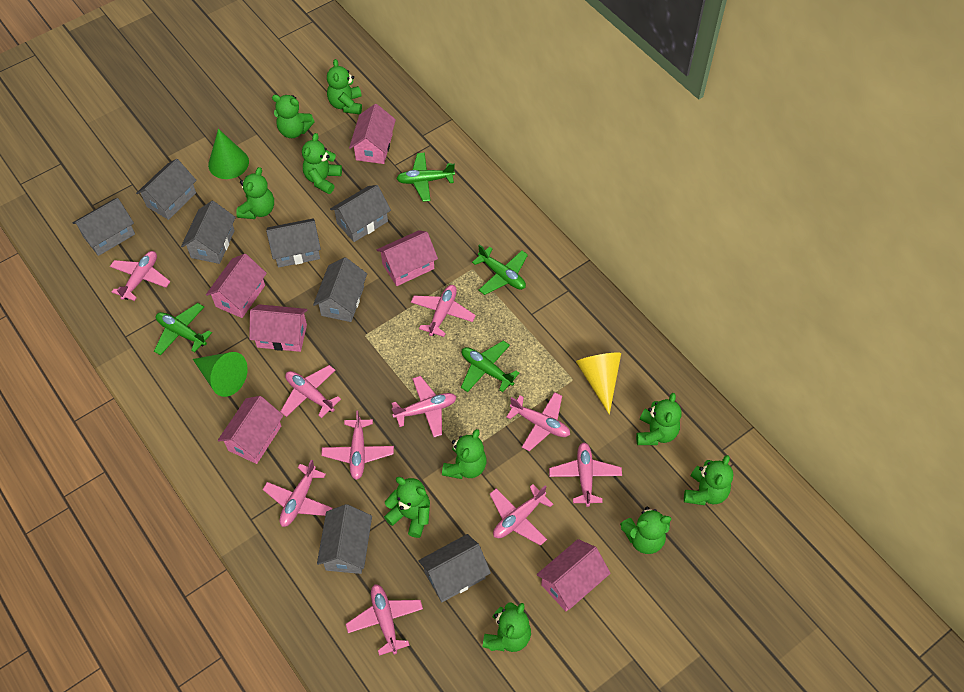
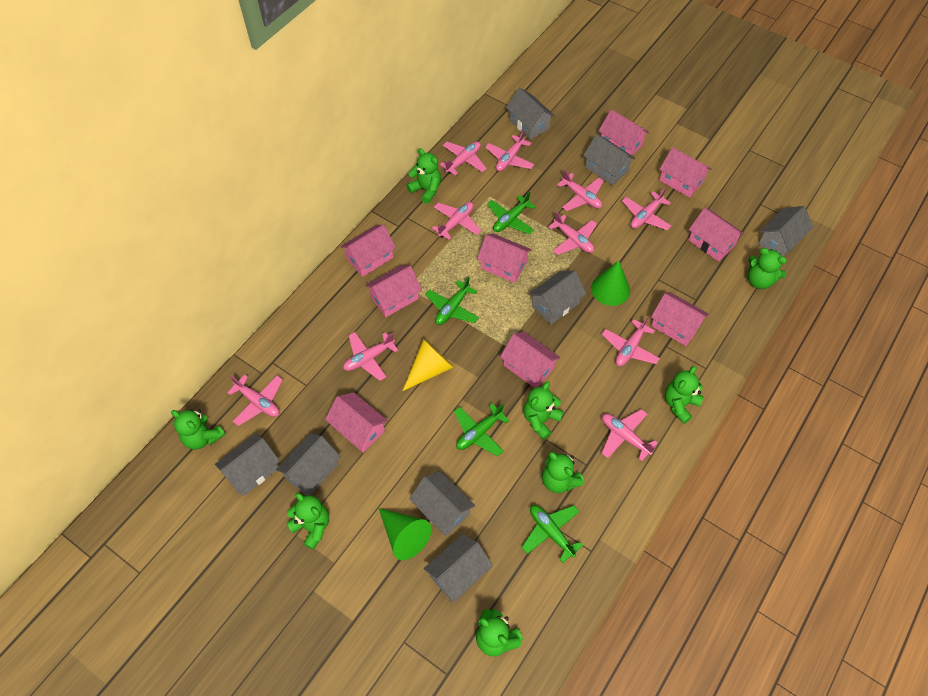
green teddy bear: [236,167,274,219] [272,95,315,138] [302,133,342,194] [327,59,362,114] [384,477,430,538] [442,429,487,479] [483,602,531,652] [620,507,671,554] [636,393,681,445] [684,455,733,505] = 10 -> [171,409,226,450] [287,493,329,550] [406,148,441,204] [476,609,523,656] [523,382,564,440] [542,452,584,493] [665,366,704,424] [748,248,787,289] = 8
pink house: [206,254,267,318] [218,396,284,464] [249,304,307,352] [349,104,396,164] [377,230,438,286] [537,539,611,611] = 6 -> [325,392,388,453] [340,225,396,277] [365,265,422,317] [477,234,532,283] [500,332,560,388] [599,109,650,155] [651,292,709,346] [659,147,712,198] [689,208,744,262] = 9

